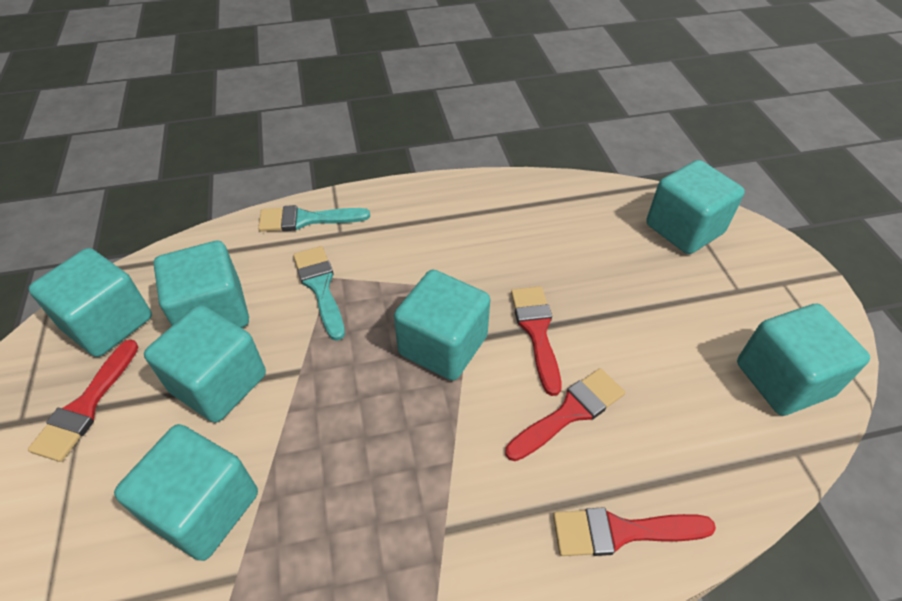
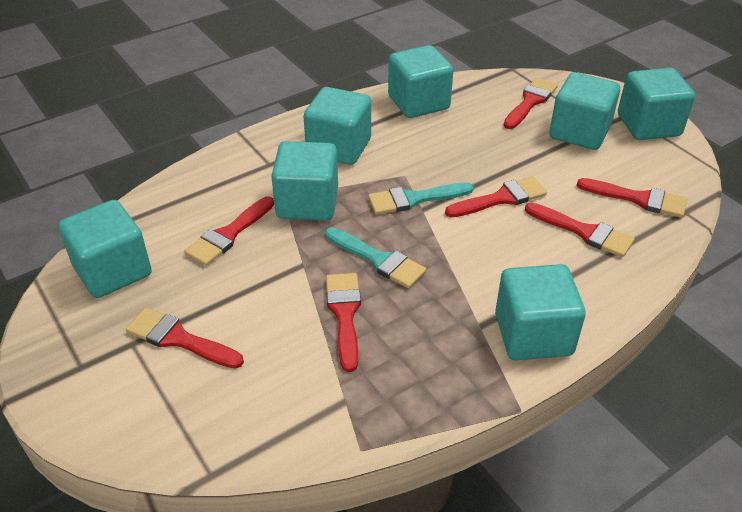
red brush: [28,339,139,462] [505,368,625,461] [511,286,561,396] [553,507,716,556] = 4 -> [126,307,244,369] [185,196,274,266] [326,273,361,372] [445,176,547,217] [503,78,558,129] [525,203,635,257] [577,178,687,218] = 7

